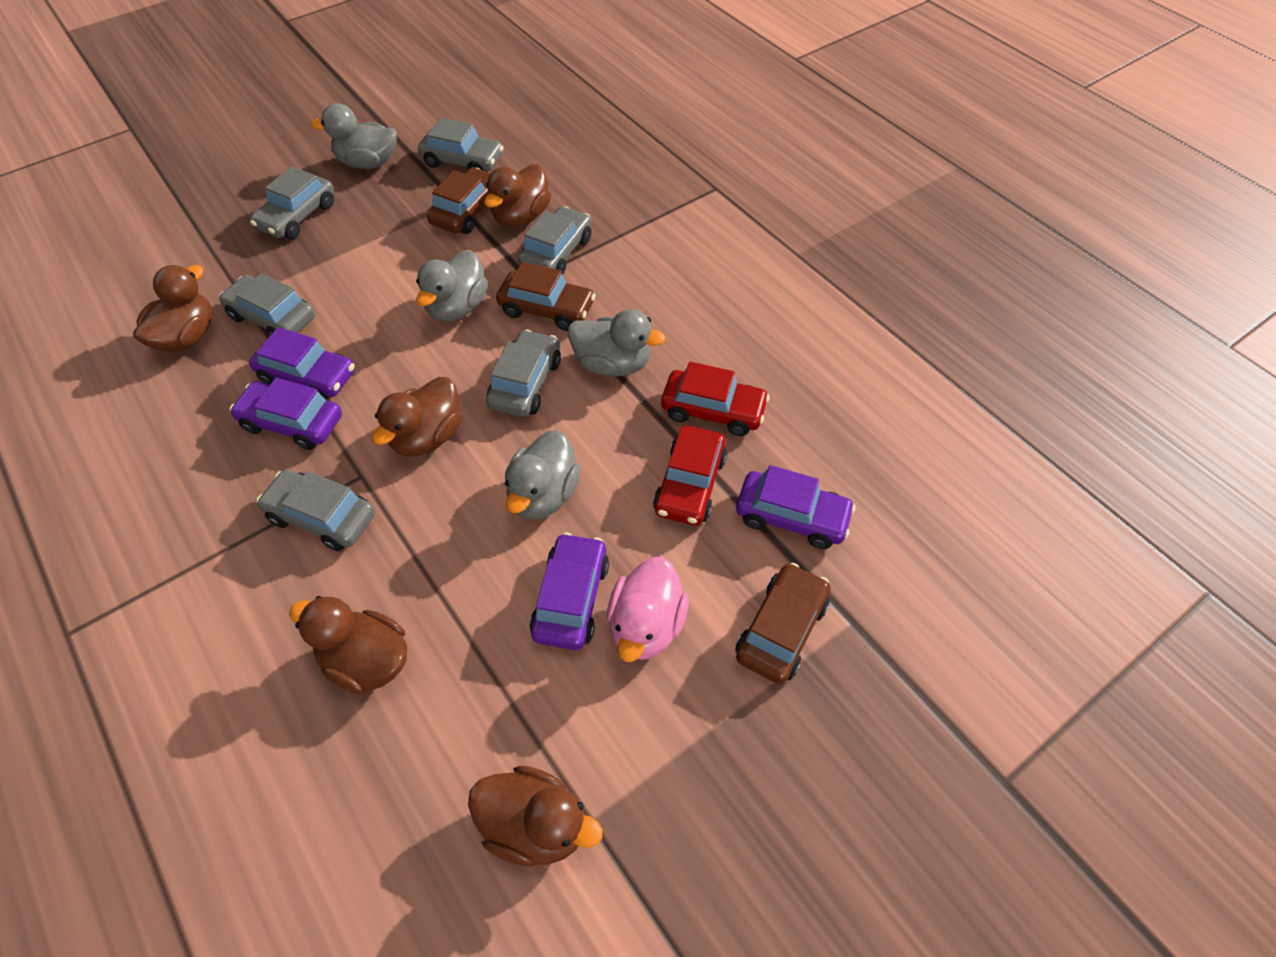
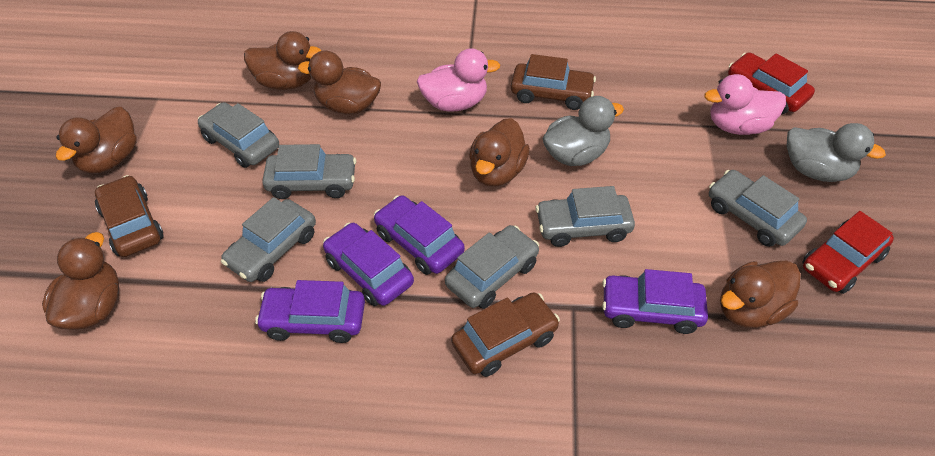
brown duck: [133,265,212,352] [289,596,407,695] [372,377,462,457] [468,766,603,867] [484,164,551,227] = 5 -> [42,232,119,330] [56,107,137,173] [244,31,322,90] [298,50,381,114] [469,118,530,187] [720,261,801,328] = 6
grey duck: [311,103,397,169] [416,250,488,322] [505,430,581,520] [568,309,665,377] = 4 -> [543,96,624,166] [787,123,886,182] = 2
pink duck: [607,556,689,662] = 1 -> [417,48,500,112] [704,74,786,135] = 2

